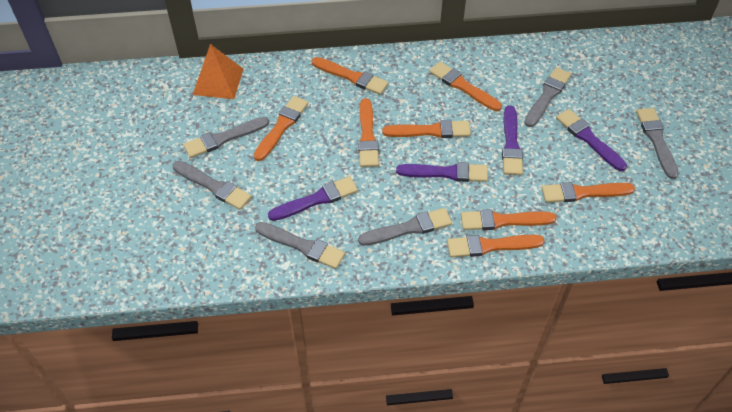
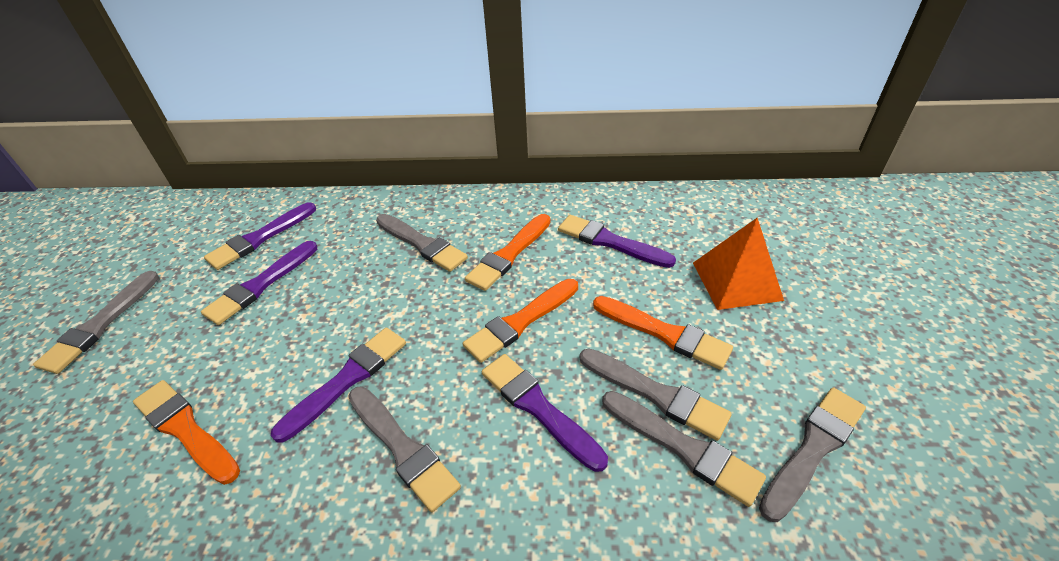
orange brush: [254,96,309,161] [312,57,389,95] [358,98,379,167] [382,120,471,138] [429,62,502,111] [447,235,545,257] [461,209,557,230] [542,182,635,203] = 8 -> [133,380,240,485] [463,279,578,363] [465,214,551,291] [593,296,733,370] = 4
purple brush: [268,176,358,221] [396,162,488,182] [502,105,523,175] [556,109,627,171] = 4 -> [201,241,317,325] [204,203,316,270] [271,327,406,443] [482,354,608,472] [558,215,676,268] = 5

